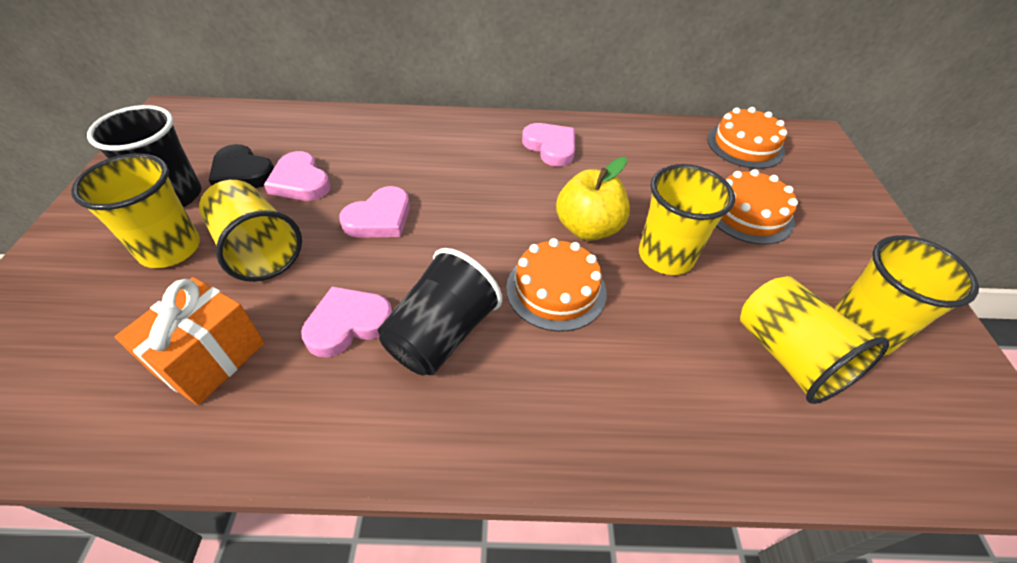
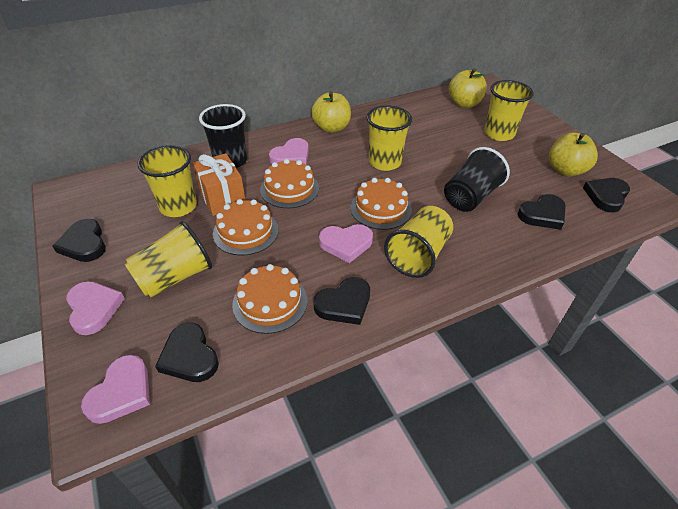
black heart: [209,144,274,188] = 1 -> [52,219,106,262] [155,323,219,382] [313,277,370,325] [518,194,566,230] [583,178,630,212] = 5
orange cake: [506,238,607,332] [707,107,787,169] [716,169,798,245] = 3 -> [213,199,279,255] [232,264,307,334] [260,159,319,208] [350,178,412,230] = 4
yellow apple: [556,157,630,241] = 1 -> [311,91,351,133] [449,68,487,108] [549,132,598,177] = 3

